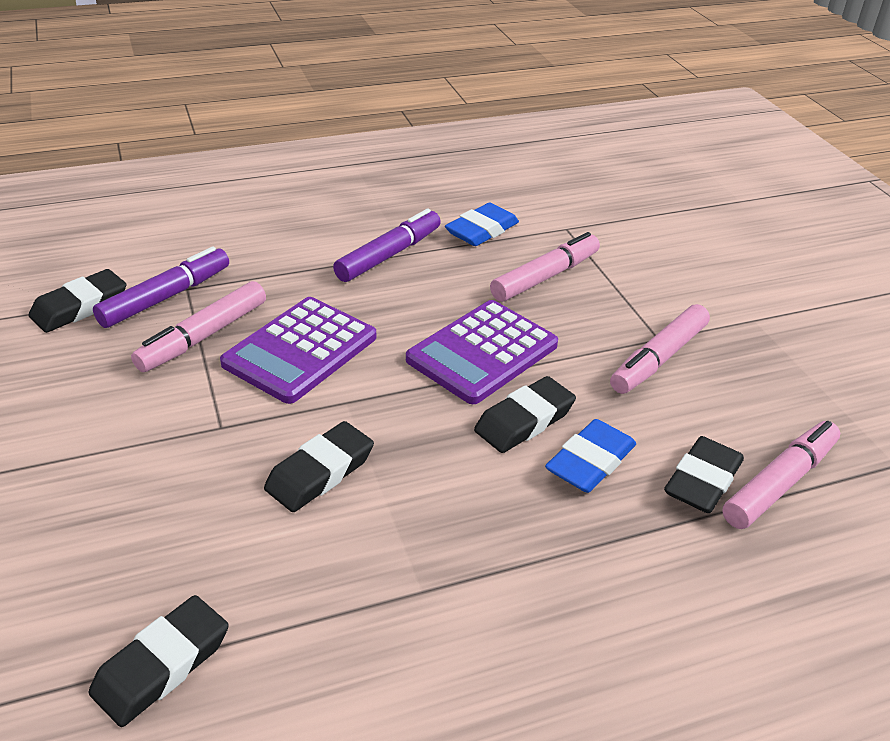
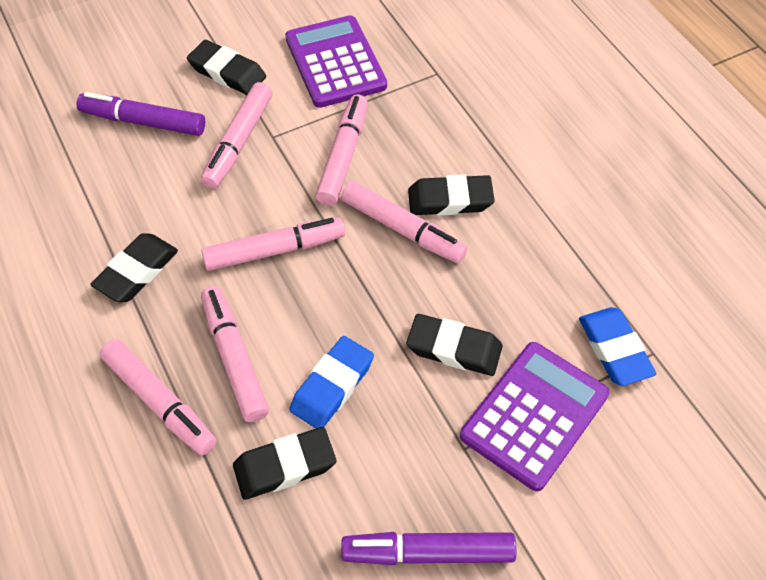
pink marker: [131,281,266,372] [490,232,600,302] [610,304,710,394] [722,421,840,529] = 4 -> [100,339,216,456] [201,82,272,189] [201,217,345,271] [201,286,269,422] [315,95,368,206] [341,181,468,263] = 6

